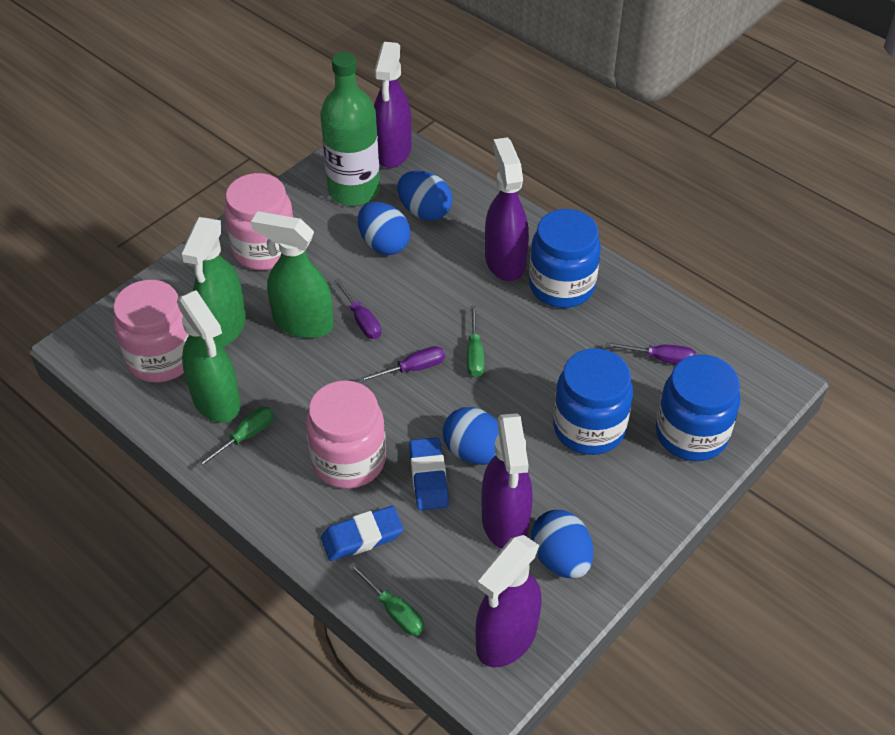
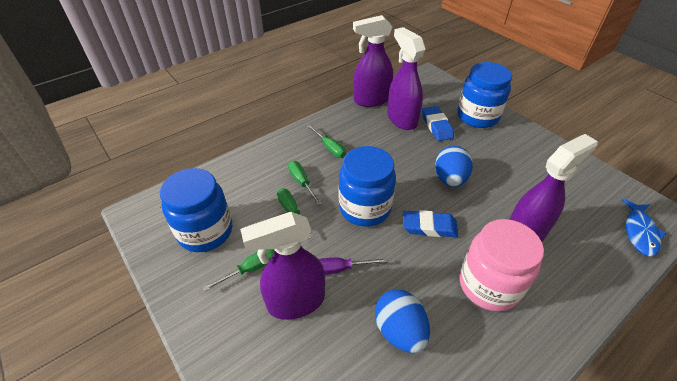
blue egg: [358,202,411,255] [397,171,452,221] [443,407,499,465] [531,510,593,579] = 4 -> [375,289,430,353] [435,146,473,187] = 2
blue fish: none = 0 -> [622,199,666,256] = 1
green bottle: [320,52,380,206] = 1 -> none = 0
green screwdriver: [196,407,274,469] [348,562,425,636] [467,306,485,377] = 3 -> [203,249,275,291] [277,188,313,238] [288,161,322,205] [307,124,346,158] = 4
green spray bottle: [177,290,241,423] [181,217,246,347] [251,211,334,338] = 3 -> none = 0
pink jar: [113,280,189,383] [224,173,294,270] [306,380,386,489] = 3 -> [459,219,544,311] = 1
purple screwdriver: [334,278,381,339] [358,346,445,383] [606,342,696,364] = 3 -> [318,257,388,275] = 1

